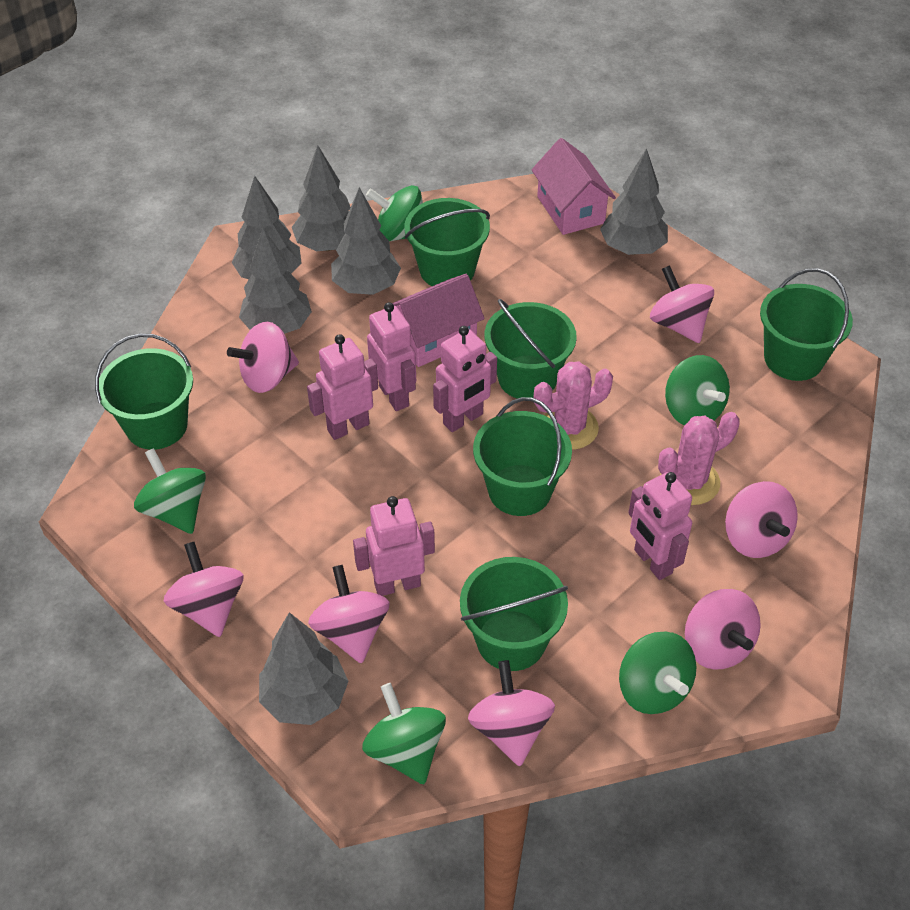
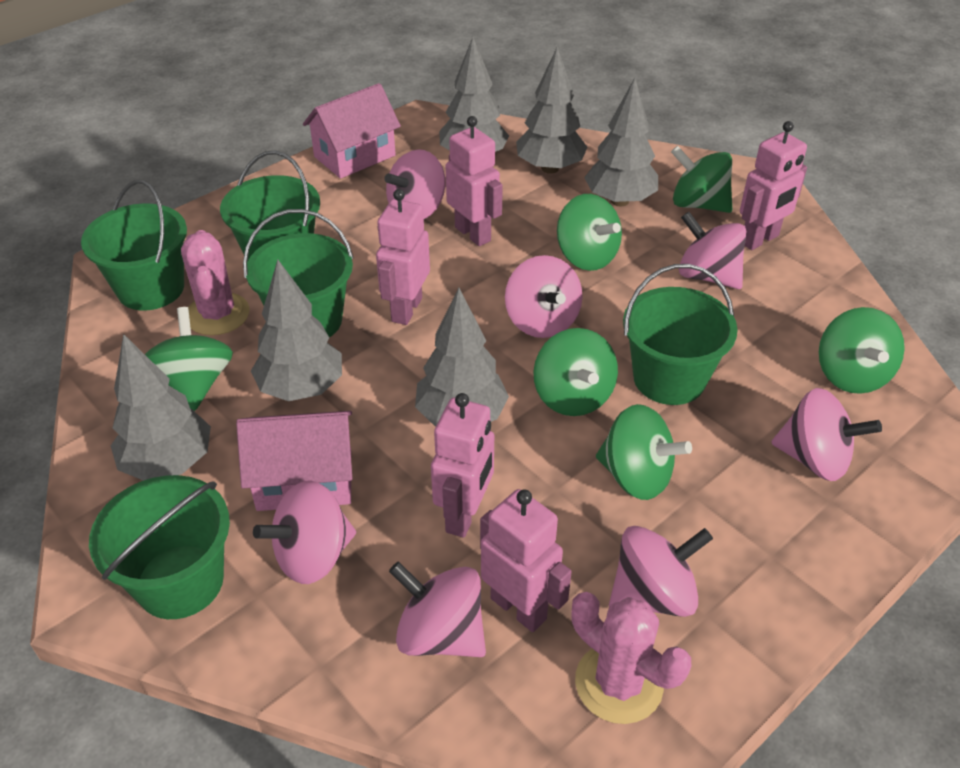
green bucket: [95,333,193,450] [404,198,490,286] [460,557,568,671] [473,397,572,516] [485,299,577,399] [760,268,853,381] = 6 -> [81,180,187,311] [89,475,230,619] [220,151,320,262] [243,209,353,337] [623,264,738,405] = 5
green spinning top: [134,448,206,534] [362,683,446,784] [366,185,423,241] [619,632,696,714] [665,355,730,426] = 5 -> [145,307,233,411] [533,328,618,416] [557,194,622,271] [596,404,692,500] [671,146,732,213] [819,307,905,394] = 6

